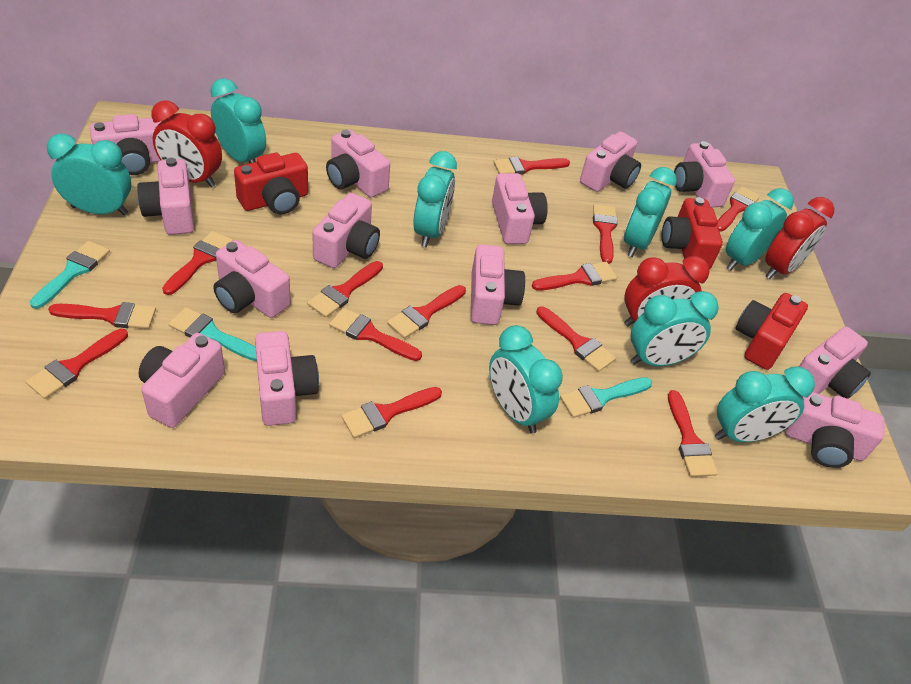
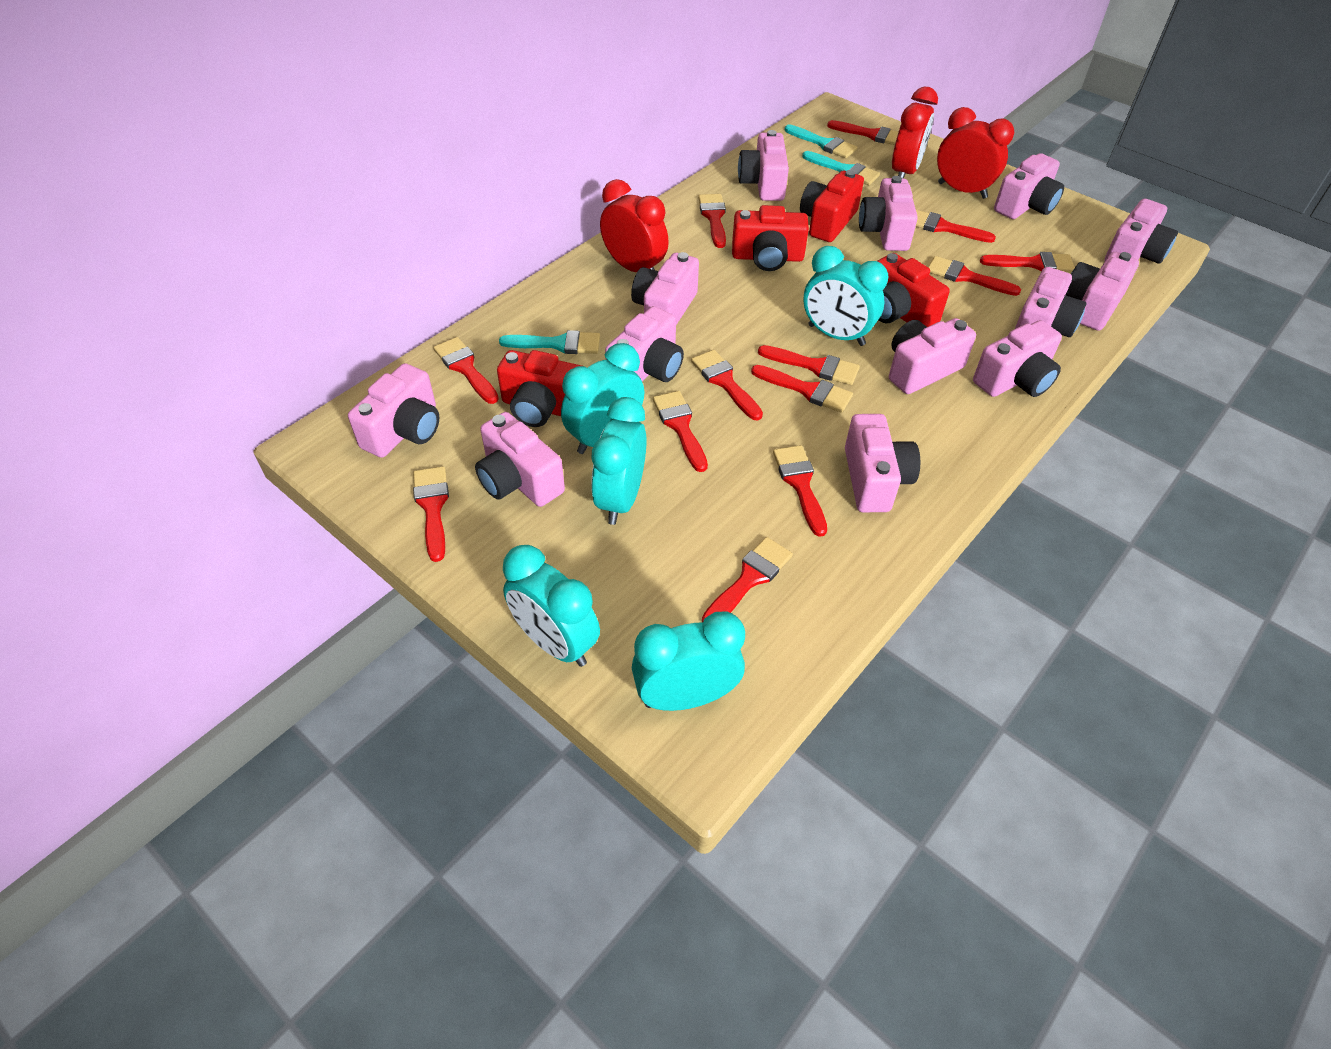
red camera: [234,153,308,214] [662,197,723,269] [735,293,808,370] = 3 -> [497,350,582,427] [732,205,809,271] [800,170,864,242] [877,253,950,327] = 4
turquoise clock: [47,133,131,216] [210,78,266,163] [413,151,457,247] [489,325,563,434] [624,167,677,257] [631,291,719,366] [715,366,815,442] [726,188,794,270] = 8 -> [503,545,600,667] [561,343,644,454] [591,397,647,525] [632,611,745,711] [803,246,888,346] = 5

